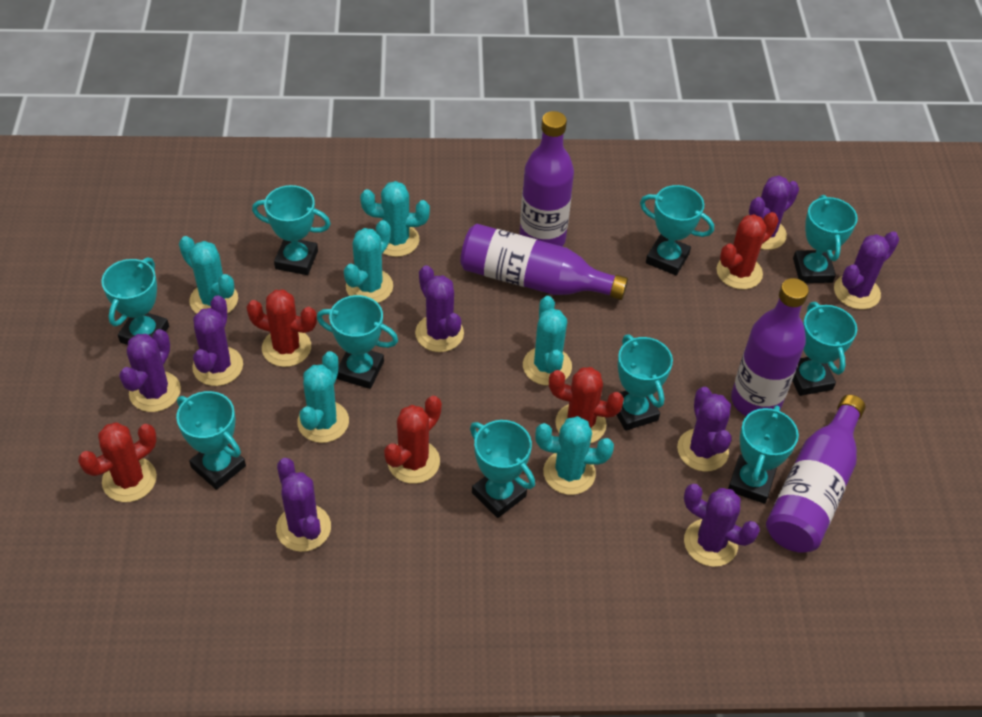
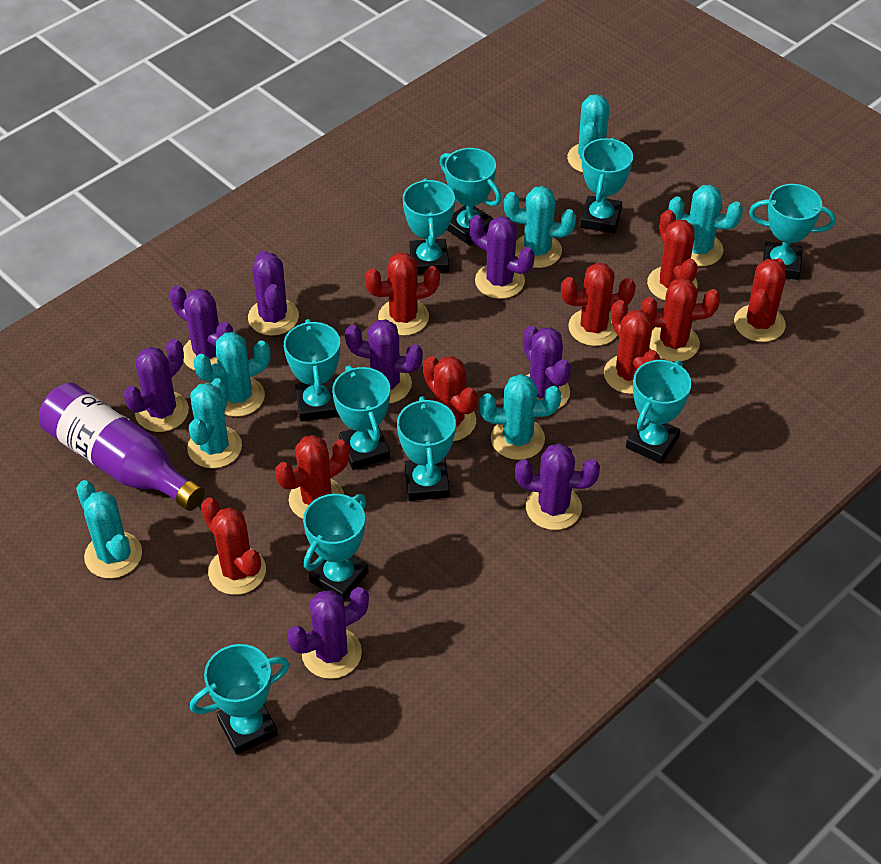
purple bottle: [460,224,628,300] [519,111,574,246] [731,278,809,416] [766,395,865,553] = 4 -> [39,383,205,511] = 1
red cactus: [78,422,157,502] [247,289,317,367] [384,396,442,484] [549,367,624,443] [716,212,778,289] = 5 -> [201,497,266,595] [275,435,350,519] [365,252,440,336] [423,356,477,441] [561,262,636,346] [604,300,660,394] [641,278,720,362] [647,210,698,300] [734,258,786,342] = 9
turquoise cactus: [179,236,238,314] [297,351,349,443] [344,220,393,303] [360,181,430,257] [523,296,572,386] [535,416,614,495] = 6 -> [76,480,142,578] [187,378,242,468] [193,332,271,417] [479,374,561,460] [504,186,576,268] [567,94,609,173] [668,185,743,266] = 7

